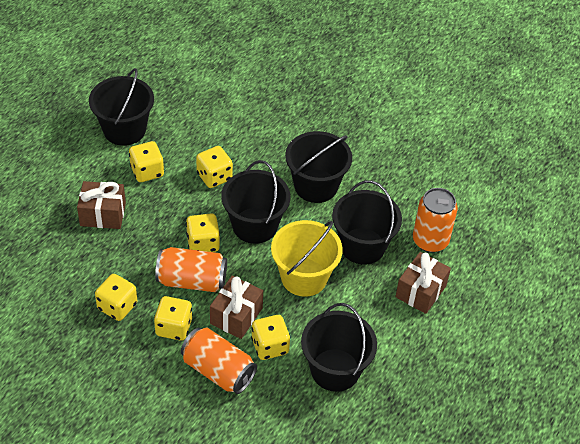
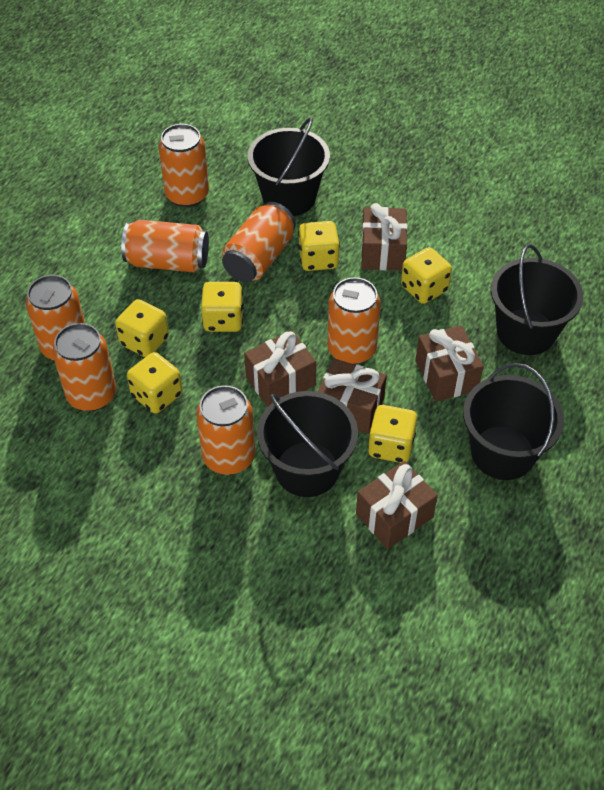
black bucket: [89,68,154,146] [221,160,290,244] [285,131,352,203] [301,303,377,392] [332,180,402,264] = 5 -> [248,117,330,216] [257,391,358,497] [463,363,564,480] [491,244,583,355] = 4
brown gift: [77,181,126,229] [210,276,263,339] [395,252,451,314] = 3 -> [244,330,316,407] [318,358,387,434] [356,461,438,549] [361,203,408,271] [415,325,484,402] = 5
orange can: [155,247,227,292] [181,328,257,394] [413,188,458,253] = 3 -> [26,275,85,360] [53,323,116,411] [121,220,209,273] [159,124,209,207] [196,385,255,475] [222,202,296,282] [327,277,381,365] = 7
yellow bucket: [271,220,343,297] = 1 -> none = 0

